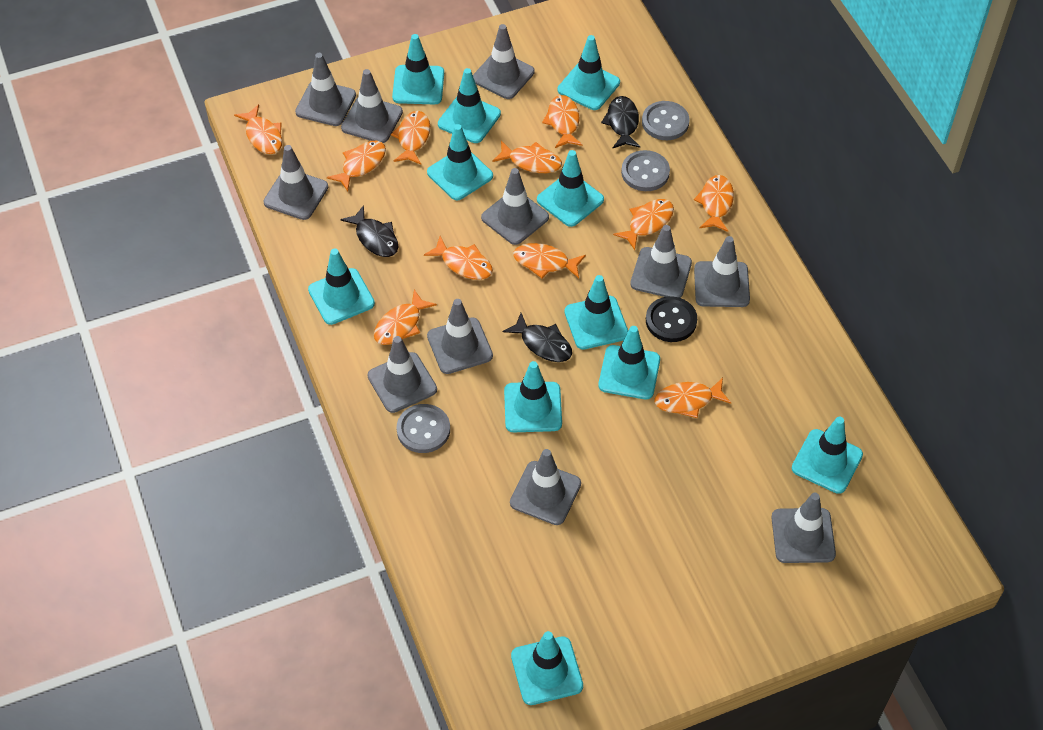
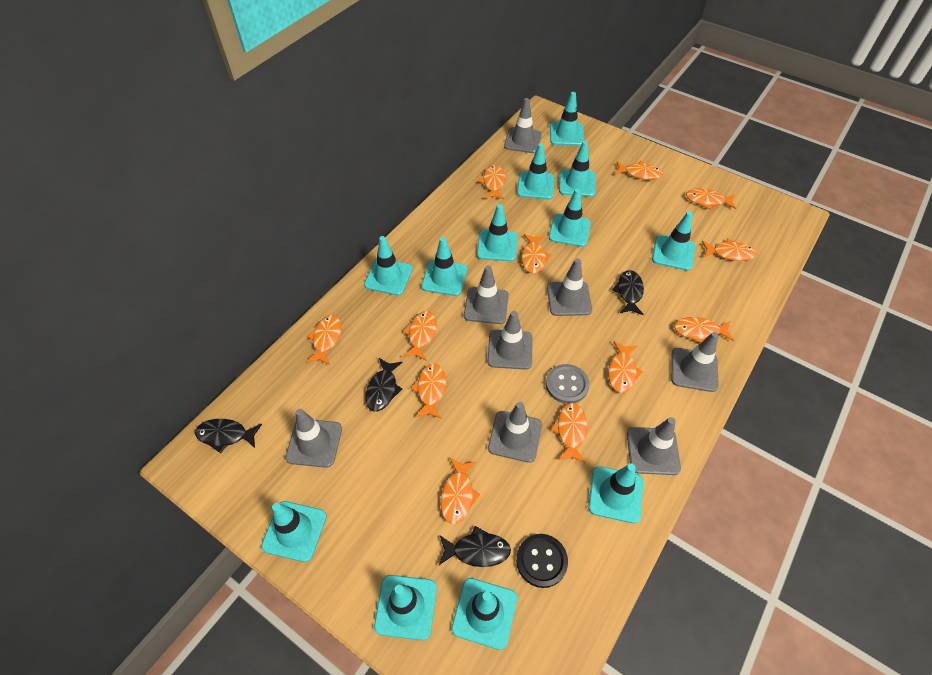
black fish: [340,205,399,257] [503,313,572,362] [601,96,640,149] = 3 -> [195,419,262,454] [365,358,403,412] [439,526,511,567] [612,270,644,315] = 4
grey button: [397,404,450,453] [621,150,670,191] [642,101,689,140] = 3 -> [546,364,589,404] = 1
grey traffic cone: [263,145,328,220] [295,53,356,126] [341,69,403,143] [367,336,437,413] [427,299,493,374] [473,24,535,99] [481,168,549,245] [510,449,581,525] [630,225,692,298] [694,236,750,307] [771,493,836,563] = 11 -> [285,409,342,468] [464,265,509,324] [488,311,533,370] [488,402,542,463] [504,98,542,153] [547,258,592,316] [627,417,681,475] [671,332,719,392] = 8
orange fish: [234,104,282,154] [327,141,386,191] [374,290,437,345] [391,111,430,165] [424,236,493,280] [492,141,562,173] [513,243,586,278] [542,95,583,148] [613,199,674,250] [654,378,731,418] [694,175,734,232] = 11 -> [306,315,341,365] [403,311,437,360] [411,364,446,419] [440,458,480,524] [478,165,505,199] [521,234,551,273] [551,403,587,463] [608,341,643,393] [614,161,663,180] [674,317,734,343] [686,188,736,210] [702,238,757,261] = 12
turquoise traffic cone: [308,248,375,325] [392,34,444,105] [427,124,493,200] [438,68,501,143] [504,361,562,432] [511,631,583,705] [537,150,604,227] [558,35,620,110] [564,275,628,350] [598,326,660,399] [792,417,863,494] = 11 -> [261,501,327,562] [364,236,413,296] [374,575,437,640] [421,237,467,296] [452,578,517,650] [477,204,517,261] [517,143,555,199] [549,188,591,247] [550,92,584,146] [559,141,596,197] [588,463,643,524] [652,211,695,271] = 12

